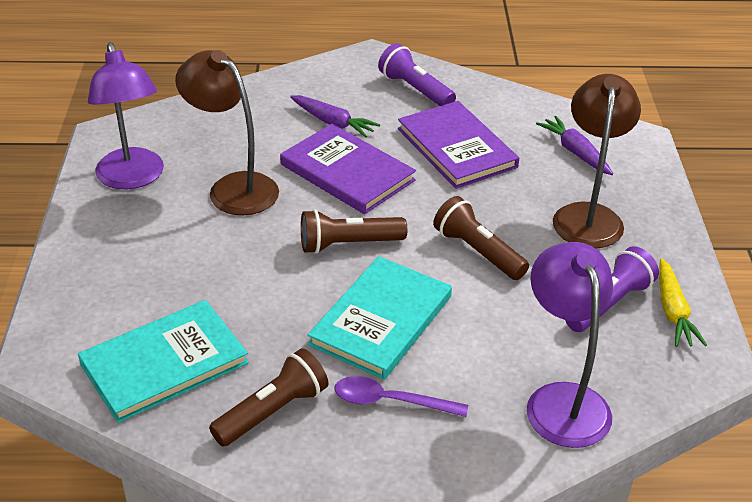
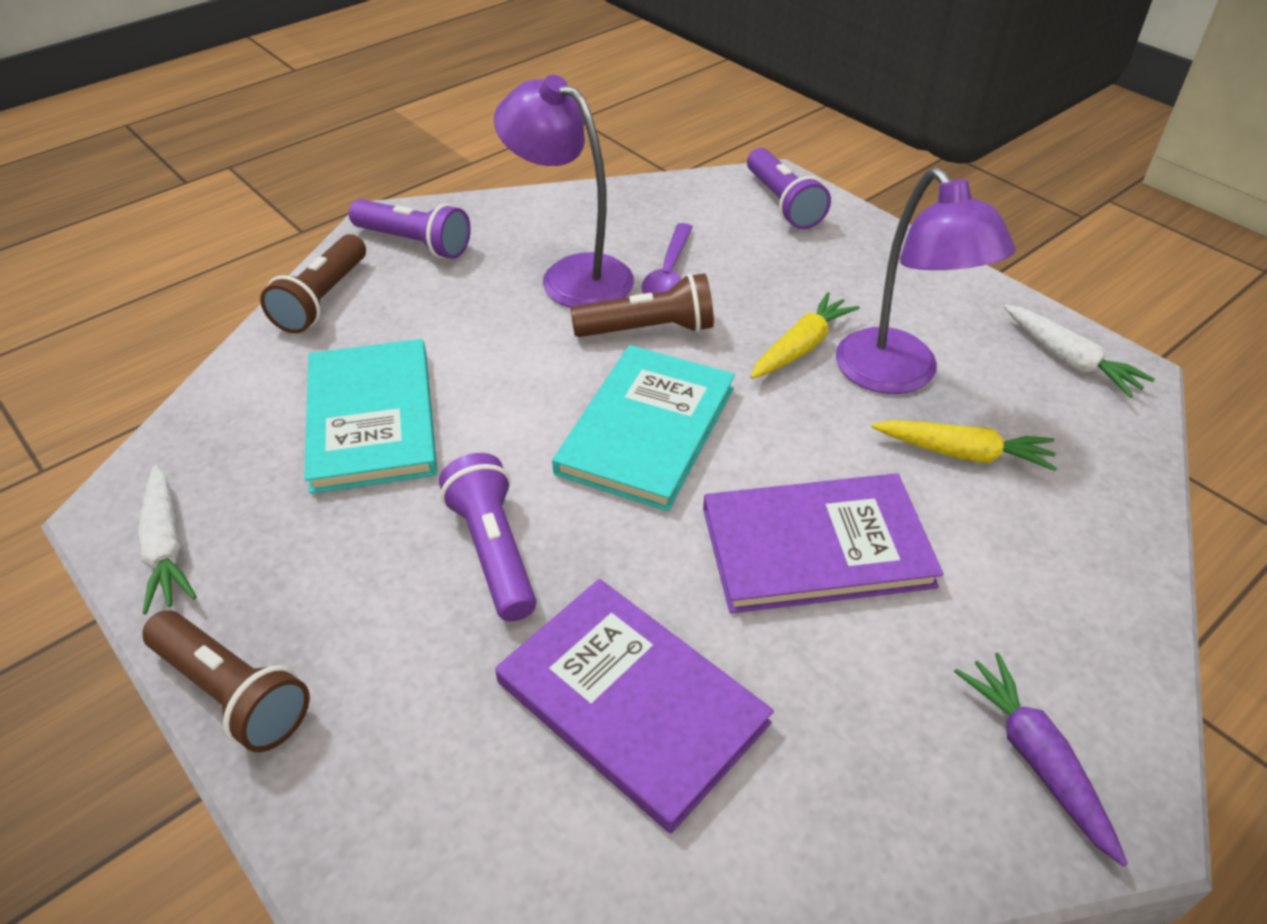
brown lamp: [175,50,279,215] [553,74,641,249] = 2 -> none = 0
purple carrot: [290,95,380,137] [536,116,613,175] = 2 -> [954,653,1128,867] = 1
purple flashlight: [378,43,456,106] [565,246,659,332] = 2 -> [349,199,471,259] [439,453,537,622] [747,148,831,229] = 3
white carrot: none = 0 -> [138,465,197,614] [1004,305,1154,398] = 2
yellow carrot: [659,258,707,347] = 1 -> [750,292,859,379] [872,420,1057,471] = 2

